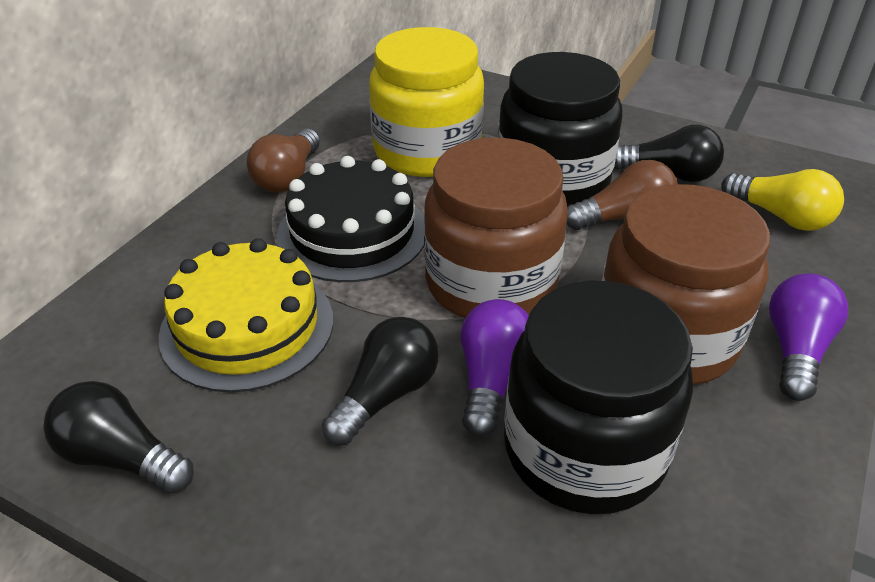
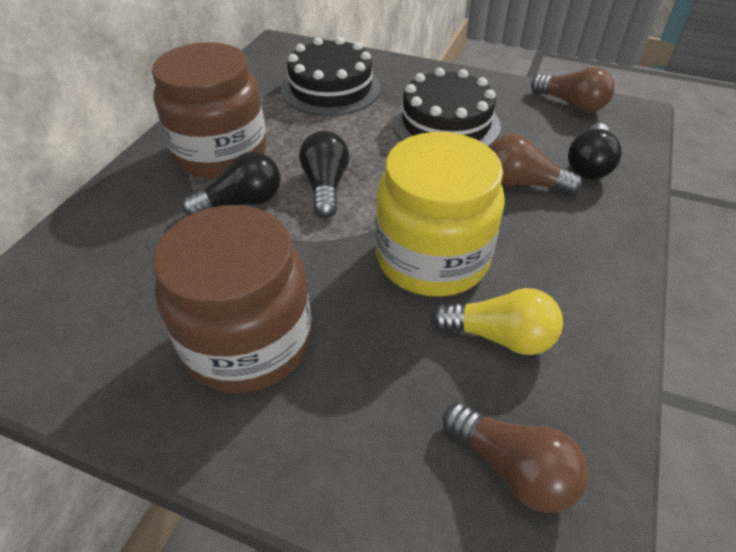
black cake: [277,156,425,282] = 1 -> [281,37,381,116] [392,68,501,147] = 2
black jar: [498,52,623,207] [504,280,693,514] = 2 -> none = 0
brown light bulb: [247,129,320,193] [567,160,678,230] = 2 -> [443,403,588,513] [490,134,583,195] [531,67,615,113] = 3
purple light bulb: [461,299,529,437] [769,273,848,401] = 2 -> none = 0
yellow cake: [158,238,333,393] = 1 -> none = 0

